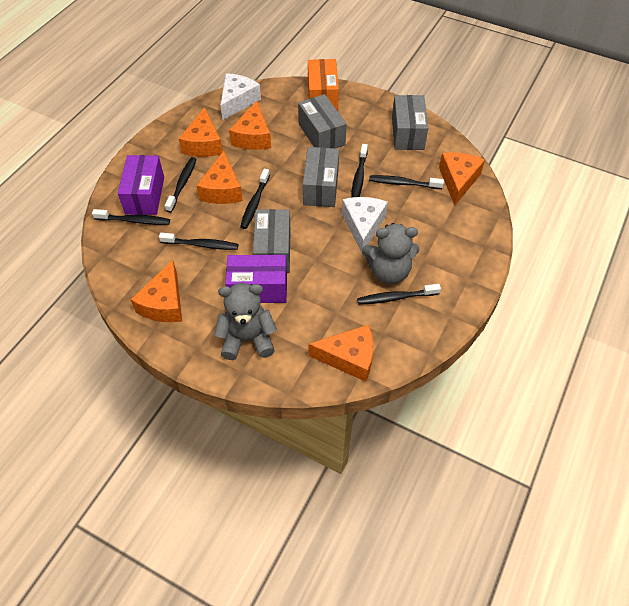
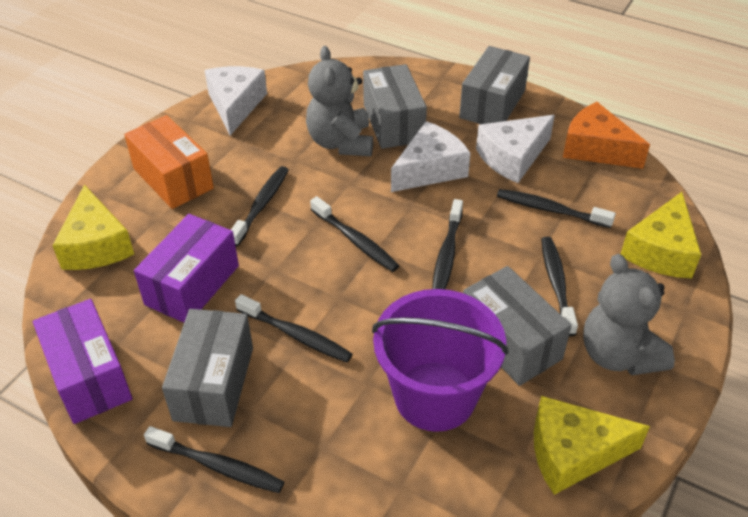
orange cheese: [130,260,182,322] [179,107,223,157] [196,151,243,204] [229,101,271,150] [308,325,373,382] [439,152,485,205] = 6 -> [563,102,650,169] = 1
purple bucket: none = 0 -> [372,289,509,432] = 1
white cheese: [220,73,261,120] [342,197,388,253] = 2 -> [205,66,267,135] [391,121,470,192] [476,115,555,183] = 3
yellow cheese: none = 0 -> [52,185,134,270] [534,396,650,495] [620,192,701,279] = 3

